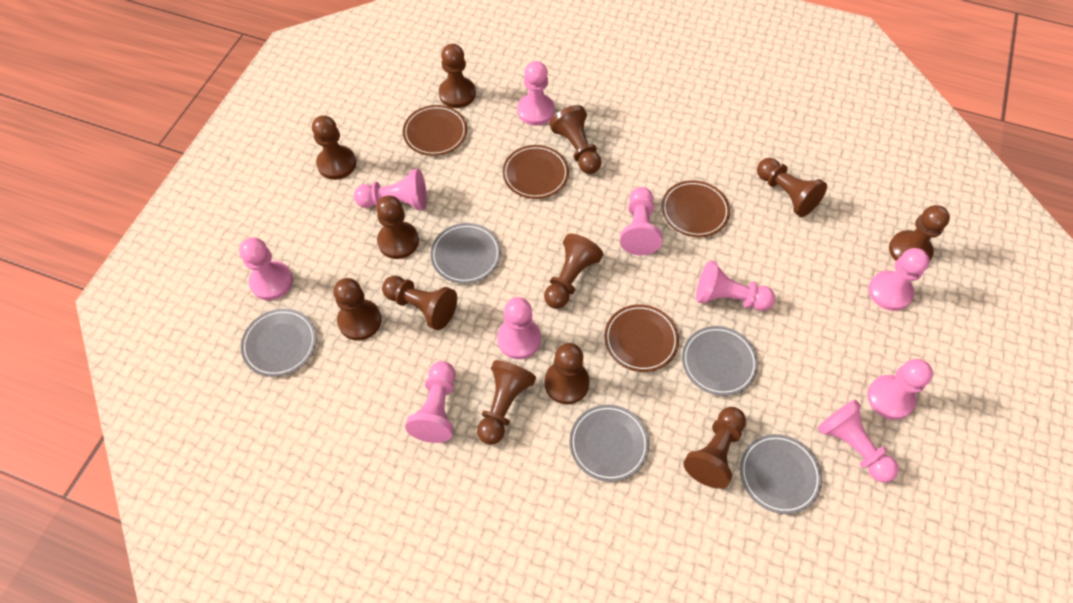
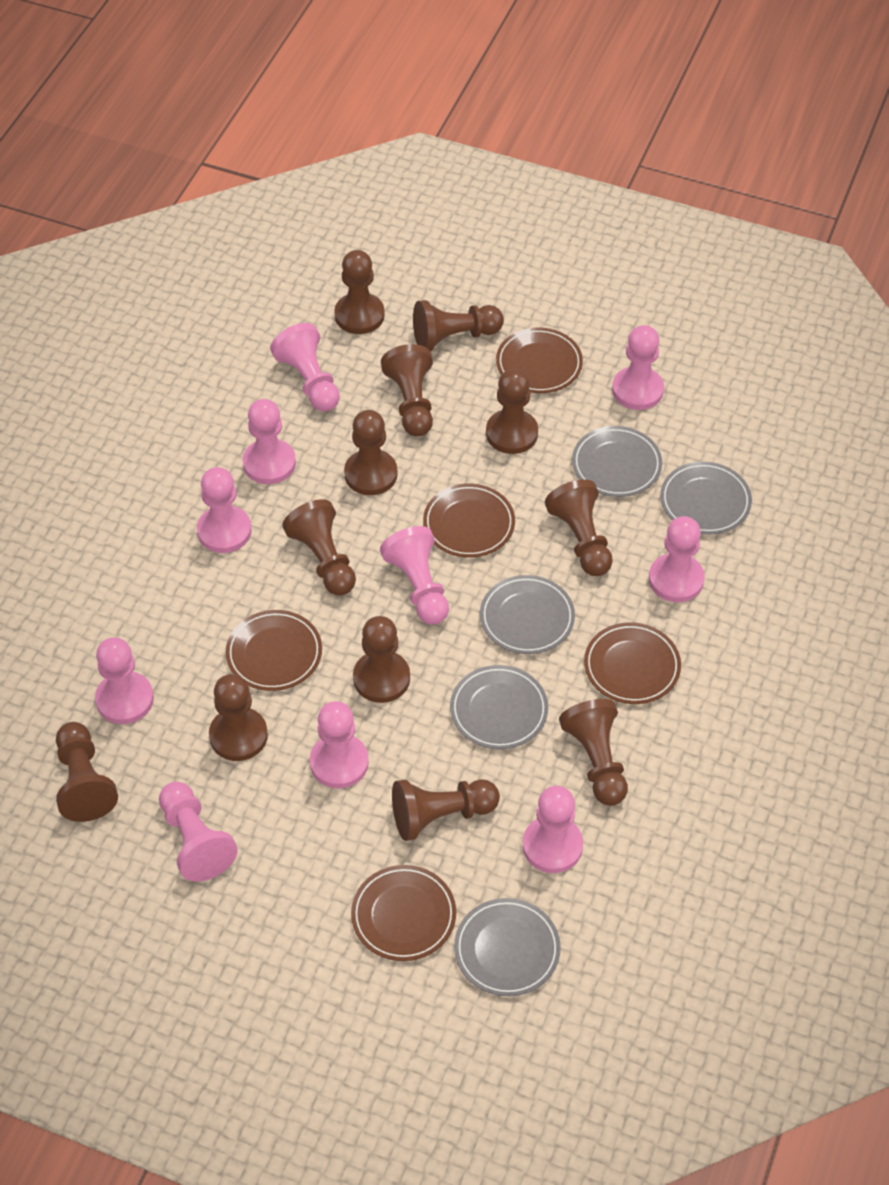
brown plate: [403,105,467,156] [502,145,569,199] [604,304,679,372] [661,180,730,237] = 4 -> [226,610,322,691] [351,865,456,961] [423,484,515,558] [496,328,583,393] [584,622,681,704] = 5

